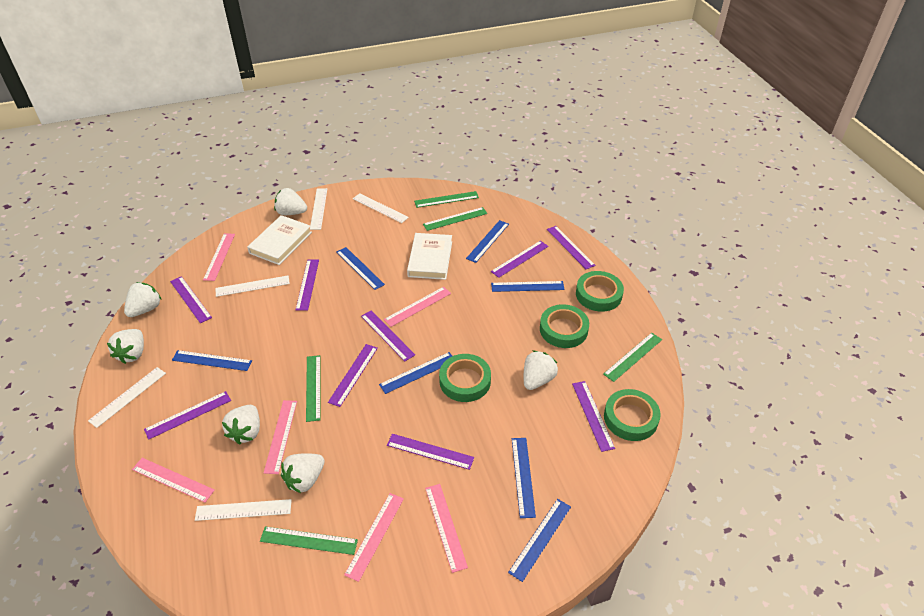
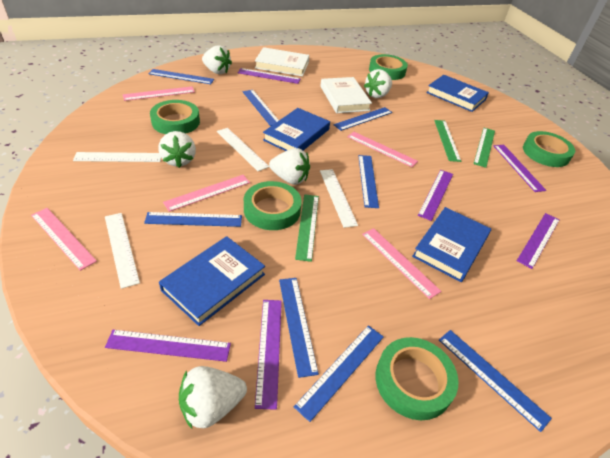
blue book: none = 0 -> [159,236,265,326] [263,108,330,151] [412,207,491,282] [426,75,489,112] = 4
blue ruler: [172,350,252,371] [337,247,385,290] [379,352,452,394] [466,220,509,263] [491,281,564,292] [508,499,571,582] [512,438,536,518] = 7 -> [144,212,242,227] [148,69,214,84] [243,90,279,126] [279,278,319,378] [294,325,384,422] [334,107,392,131] [358,155,379,208] [439,330,552,432] = 8
green ruler: [260,526,358,555] [306,355,321,422] [414,191,479,208] [423,207,487,231] [603,333,662,382] = 5 -> [295,194,319,262] [434,120,461,162] [474,128,495,168] = 3
green tape: [439,354,491,402] [540,304,589,348] [576,271,624,312] [604,389,661,441] = 4 -> [150,100,200,134] [244,181,302,230] [369,54,408,80] [375,337,458,420] [523,131,575,167] = 5
pink ruler: [132,458,215,503] [203,233,235,281] [264,400,297,474] [344,493,404,582] [384,287,451,327] [425,484,468,573] = 6 -> [31,208,97,271] [123,86,195,101] [163,175,250,212] [347,132,418,167] [362,228,441,299] = 5
purple ruler: [144,391,231,440] [170,276,212,323] [296,259,319,311] [328,344,378,407] [361,310,415,362] [387,434,474,470] [491,241,549,278] [547,226,595,269] [572,381,615,452] = 9 -> [105,330,231,362] [238,68,300,84] [255,300,282,410] [418,170,453,221] [494,145,546,192] [517,213,559,269] = 6
white ruler: [88,367,166,428] [195,499,292,521] [215,276,290,297] [310,188,327,230] [353,193,409,223] = 5 -> [73,152,161,162] [105,213,140,289] [217,128,269,171] [320,169,358,228] = 4
white strawberry: [107,329,144,364] [124,282,162,317] [222,405,260,444] [274,188,307,215] [281,453,325,493] [524,351,558,390] = 6 -> [159,131,196,168] [179,366,247,429] [202,45,232,74] [269,148,310,185] [364,69,392,98] = 5

